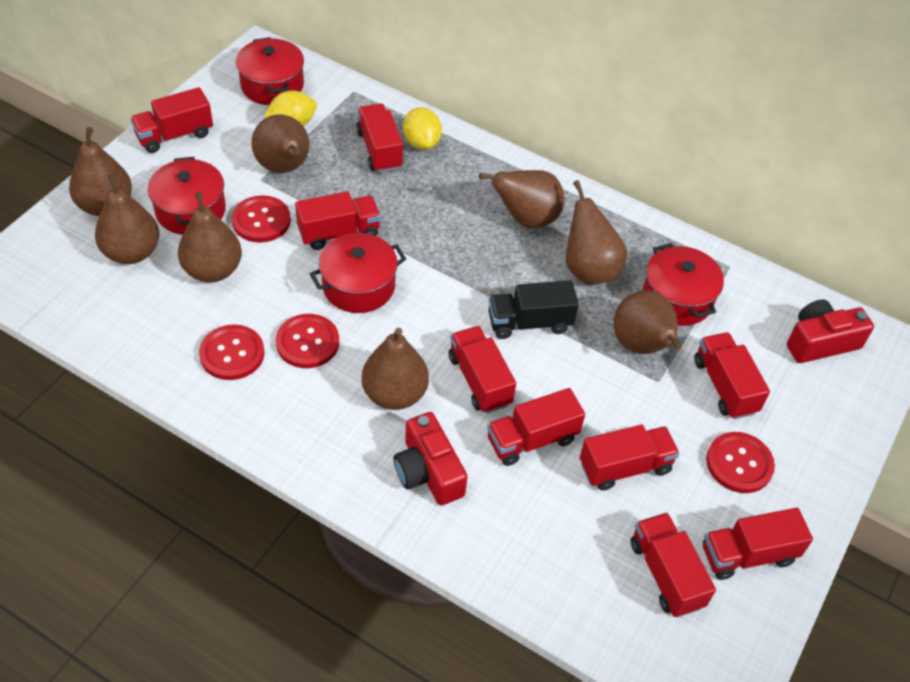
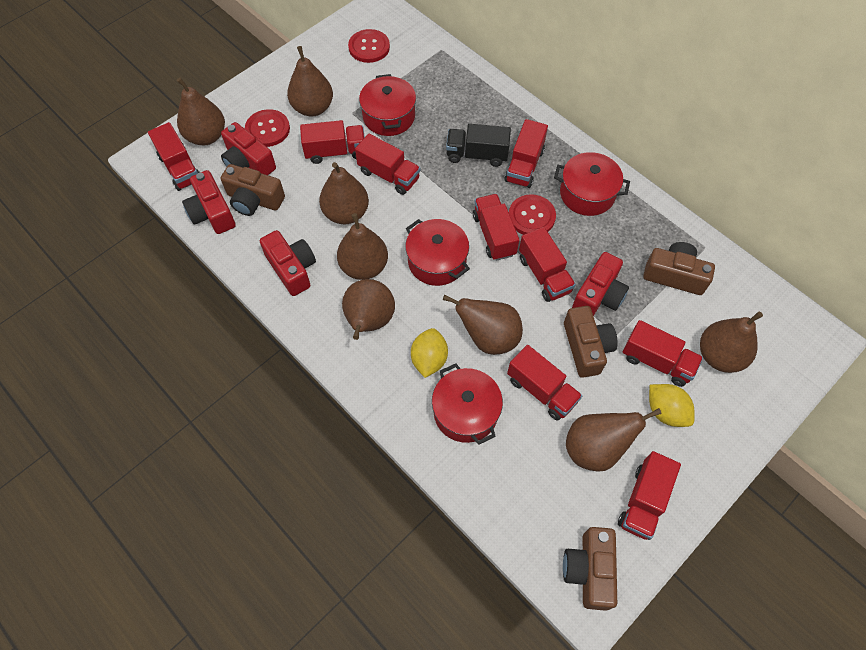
brown camera: none = 0 -> [221,164,285,216] [563,527,617,611] [564,306,618,378] [643,242,715,295] = 4
red button: [199,324,265,380] [232,195,291,243] [276,314,339,368] [706,432,775,493] = 4 -> [245,109,290,147] [348,29,390,63] [509,194,556,235] = 3
red camera: [394,412,468,506] [787,299,874,363] = 2 -> [182,170,236,234] [221,122,276,175] [260,230,316,296] [572,252,629,316] = 4

